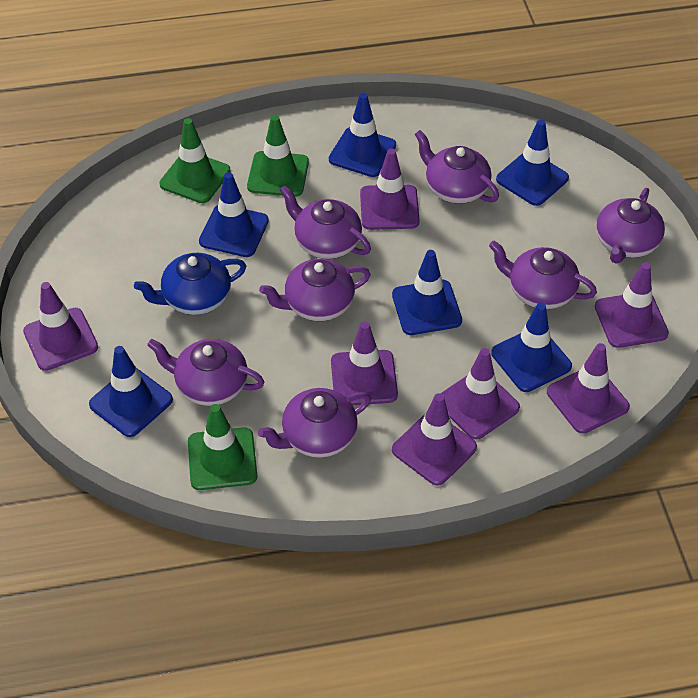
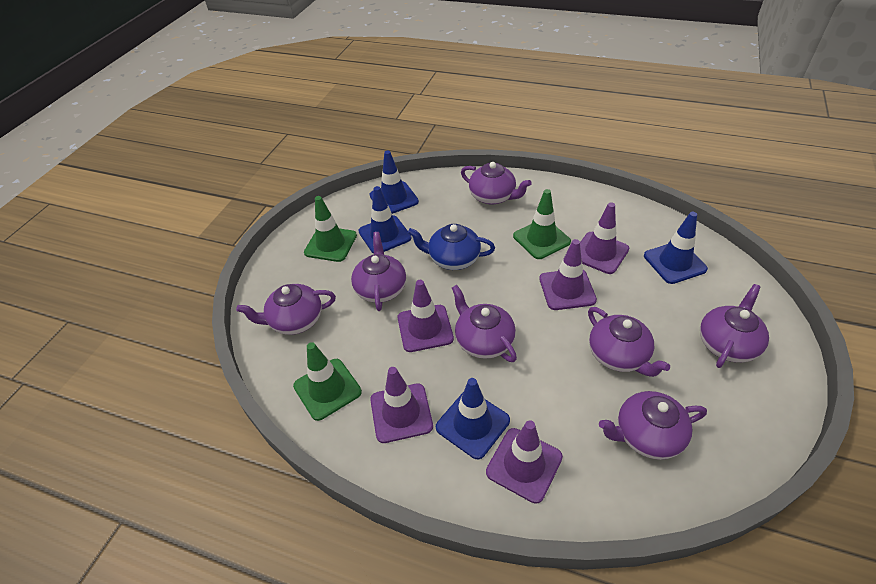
blue traffic cone: [89,346,173,437] [199,172,269,257] [329,93,396,177] [392,250,462,335] [491,303,572,392] [496,119,569,206] = 6 -> [358,186,411,254] [370,151,419,214] [436,378,510,459] [644,212,708,284] = 4
purple traffic cone: [23,282,98,371] [331,321,398,405] [360,149,420,230] [392,393,477,486] [440,348,520,440] [547,343,630,434] [595,262,669,348] = 7 -> [370,367,433,443] [398,280,454,352] [486,420,563,504] [539,239,597,310] [580,202,629,274] = 5

